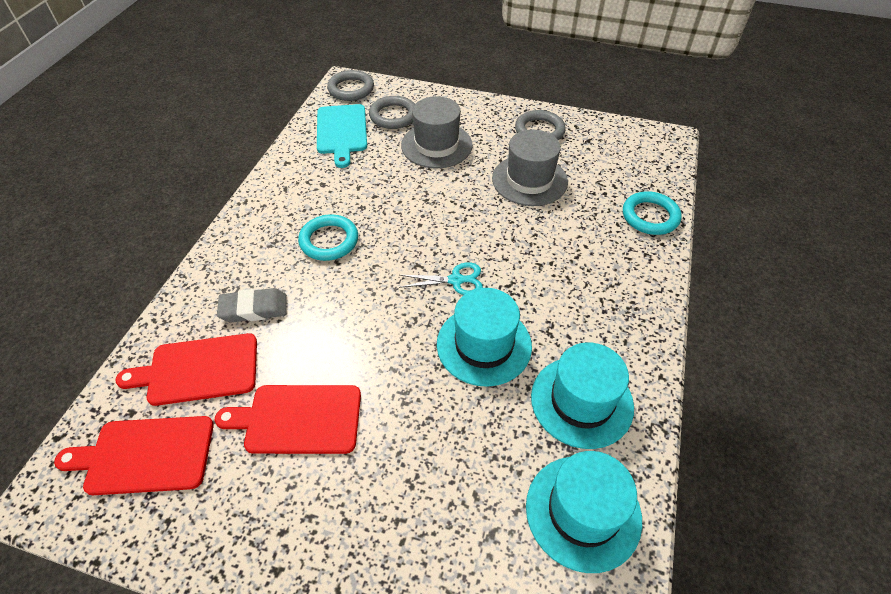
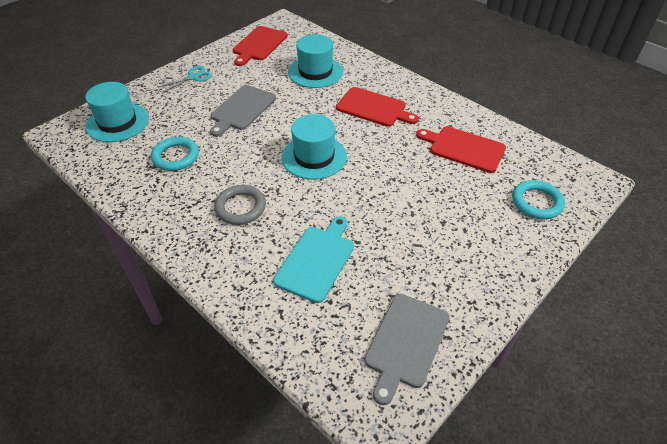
grey cutting board: none = 0 -> [210,85,276,137] [364,294,450,405] = 2
grey eraser: [217,288,287,322] = 1 -> none = 0
grey hat: [401,96,473,168] [492,130,568,206] = 2 -> none = 0
grey ring: [327,70,374,101] [369,96,415,129] [515,110,566,140] = 3 -> [214,185,266,225] = 1

